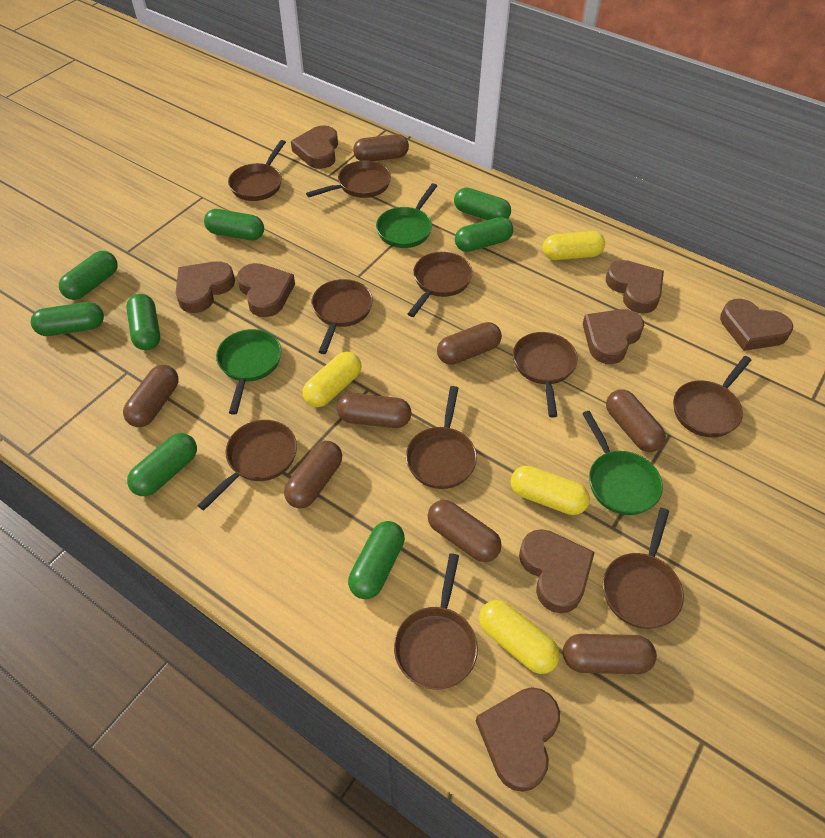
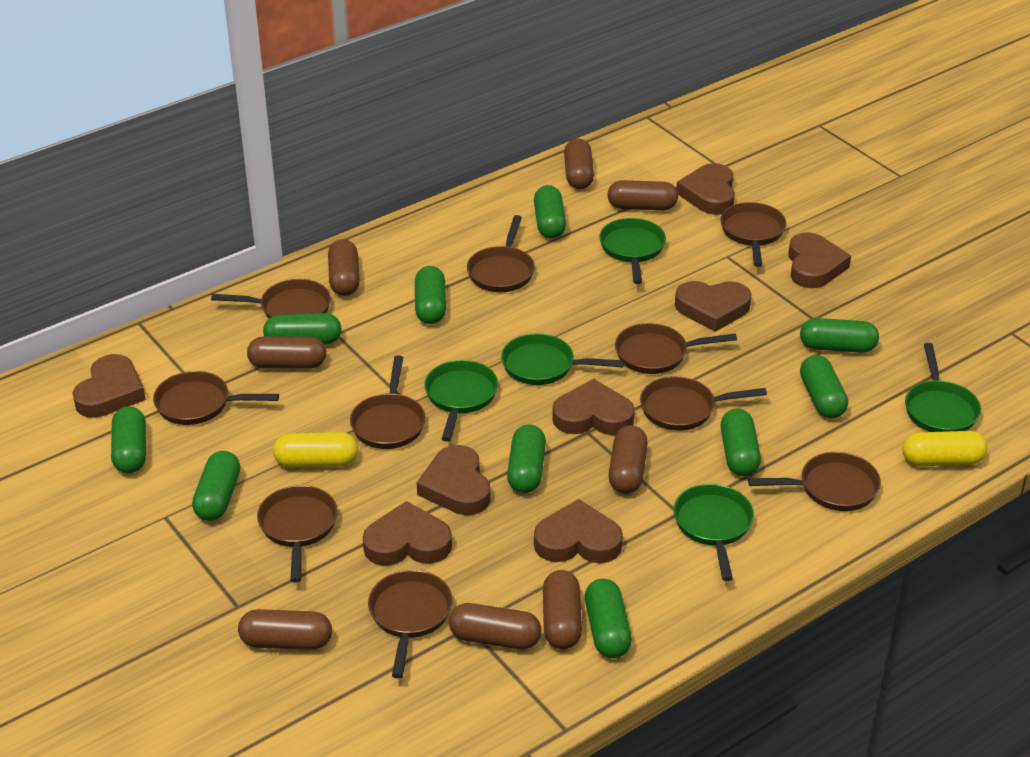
green capsule: [31,302,104,336] [59,251,118,300] [126,294,160,350] [127,433,197,496] [204,209,264,240] [348,521,405,599] [454,187,511,220] [455,217,513,252] = 8 -> [111,406,146,473] [192,451,240,521] [263,313,342,345] [415,266,446,324] [507,425,546,493] [534,185,566,239] [585,579,632,658] [721,409,761,476] [800,318,879,353] [800,355,848,418] = 10
green pan: [216,329,281,415] [376,183,437,248] [582,411,663,515] = 3 -> [424,360,498,442] [501,333,624,385] [599,218,666,284] [674,484,754,581] [905,343,981,432] = 5
yellow capsule: [303,352,362,407] [479,600,560,674] [511,466,590,515] [543,231,605,260] = 4 -> [273,432,358,468] [902,431,987,466] = 2

